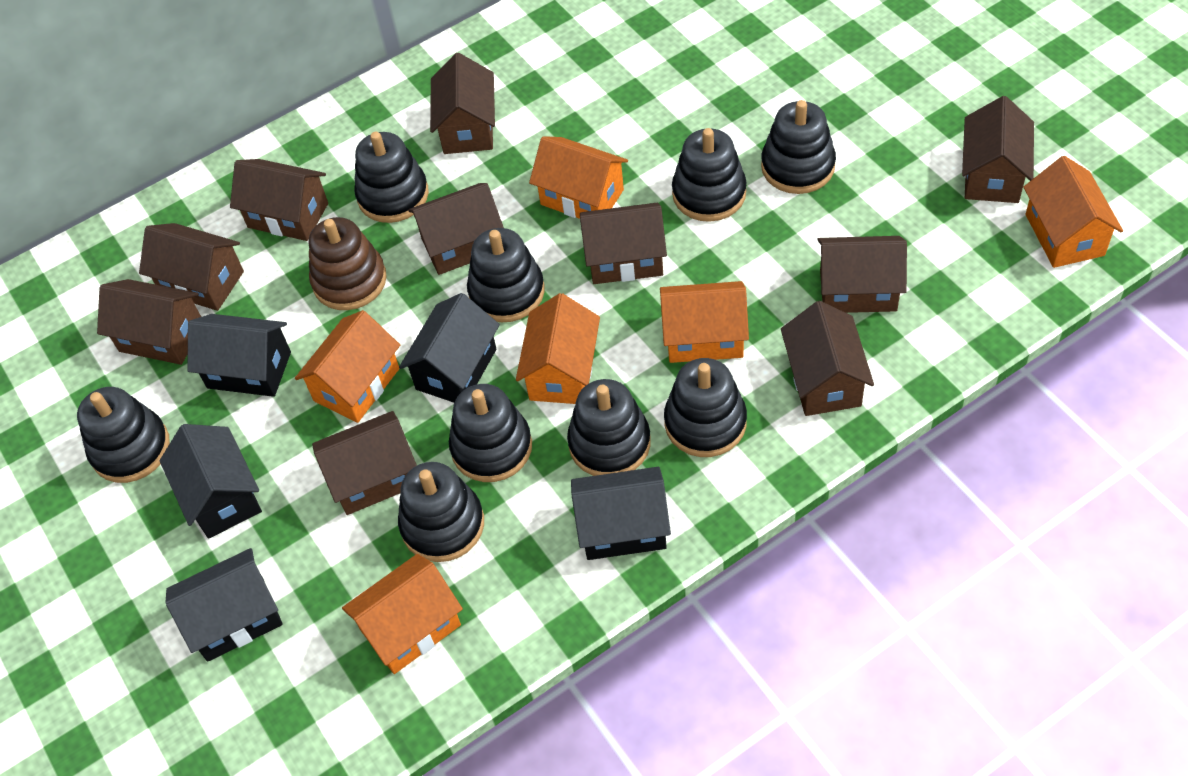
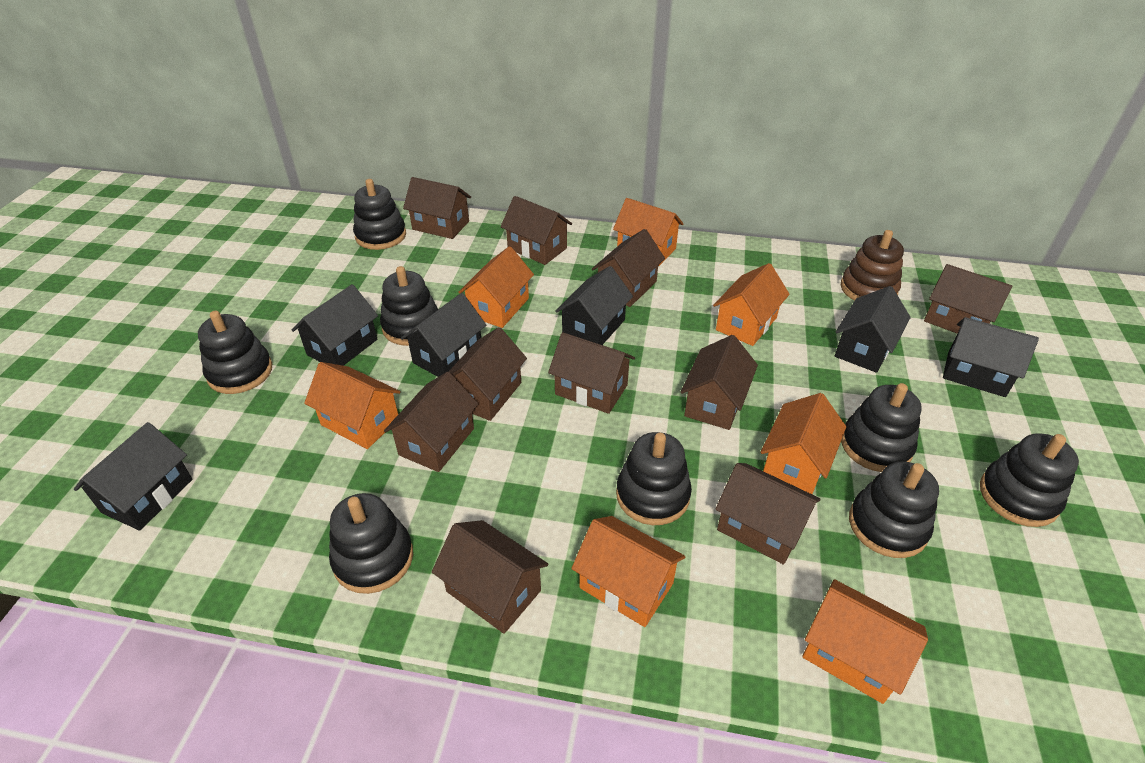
black house: [159,424,262,539] [165,548,283,662] [187,314,291,397] [399,293,500,403] [571,467,671,560] = 5 -> [74,422,193,531] [292,284,378,366] [401,293,486,377] [555,266,633,345] [835,286,911,373] [943,317,1039,397] = 6
black stacking toy: [77,387,170,483] [354,132,429,223] [398,462,484,562] [449,384,532,482] [467,228,544,322] [567,379,651,476] [664,358,747,457] [672,128,747,222] [761,100,836,194] = 9 -> [198,311,272,394] [329,493,413,594] [353,179,406,250] [380,266,438,346] [616,432,692,525] [841,383,922,472] [849,461,939,558] [980,433,1079,527] = 8
orange house: [295,310,400,423] [342,554,463,674] [516,293,600,404] [529,136,628,219] [660,281,749,363] [1023,156,1123,268] = 6 -> [304,362,401,449] [458,246,534,328] [571,516,685,627] [613,198,684,266] [713,263,790,346] [760,393,846,494] [802,579,928,704] = 7

